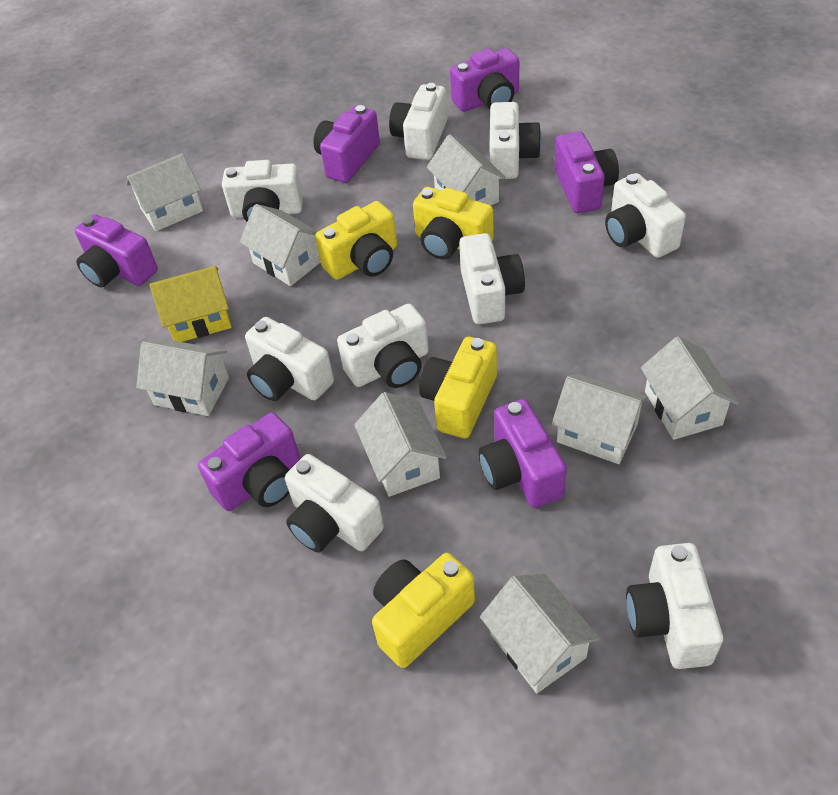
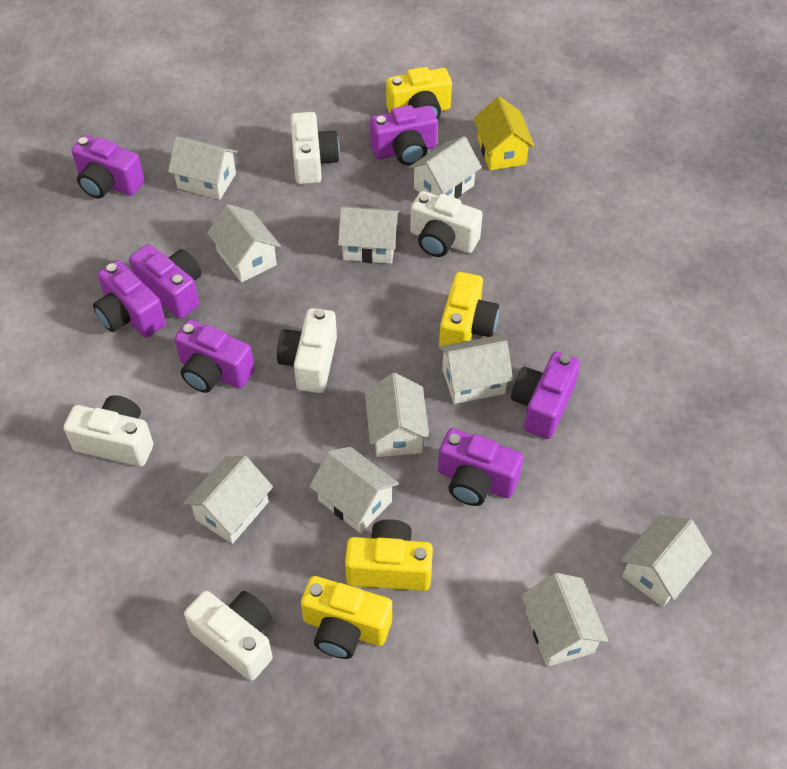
purple camera: [75,214,158,287] [198,413,300,511] [313,105,380,183] [450,48,519,112] [478,399,567,508] [554,131,619,213] = 6 -> [71,135,145,199] [93,260,166,338] [129,244,201,319] [174,320,255,393] [370,105,438,165] [438,428,523,506] [511,352,580,439] = 7
white camera: [222,160,303,222] [245,317,334,401] [285,454,384,552] [337,304,429,388] [389,83,447,160] [459,233,525,325] [490,102,542,179] [605,173,686,258] [626,543,723,669] = 9 -> [64,395,153,467] [184,591,273,681] [277,308,337,393] [291,112,340,184] [410,191,483,257] = 5
white house: [126,153,203,231] [136,339,229,416] [240,204,320,286] [354,392,447,497] [427,134,506,205] [480,573,600,693] [552,374,648,464] [641,336,739,440] = 8 -> [168,136,238,200] [183,456,273,544] [207,204,281,282] [309,447,399,533] [338,206,400,264] [365,373,430,457] [408,136,482,198] [439,336,513,404] [521,573,608,667] [620,515,712,607] = 10

